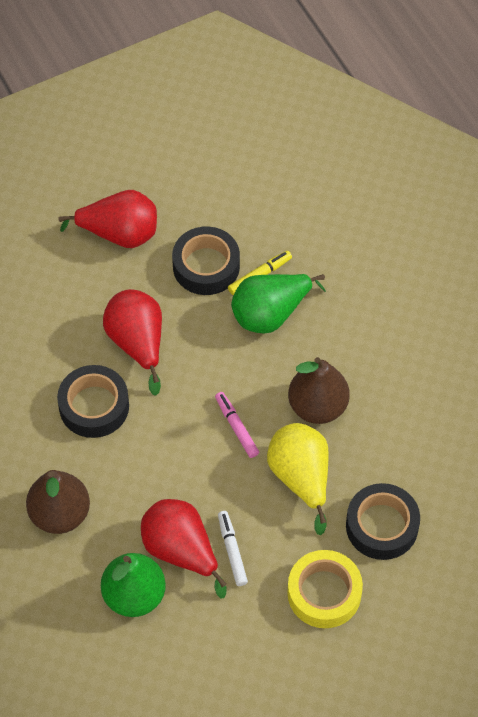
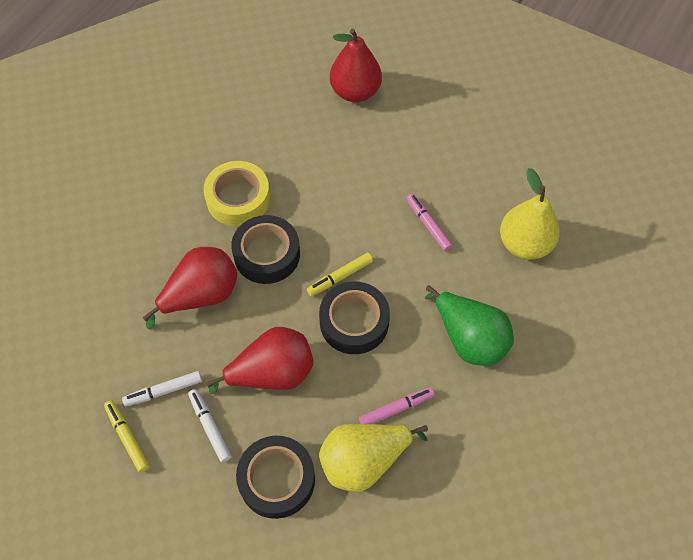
brown pear: [26,470,90,534] [288,357,350,424] = 2 -> none = 0
green pear: [101,553,166,617] [231,274,326,334] = 2 -> [425,285,514,366] = 1
pink marker: [215,392,259,458] = 1 -> [359,387,435,424] [406,194,453,251] = 2
white marker: [218,511,248,586] = 1 -> [122,371,202,407] [188,389,232,463] = 2
yellow marker: [228,251,292,295] = 1 -> [104,400,150,472] [307,253,373,296] = 2
yellow pear: [267,423,329,535] = 1 -> [319,424,428,492] [500,168,560,260] = 2

